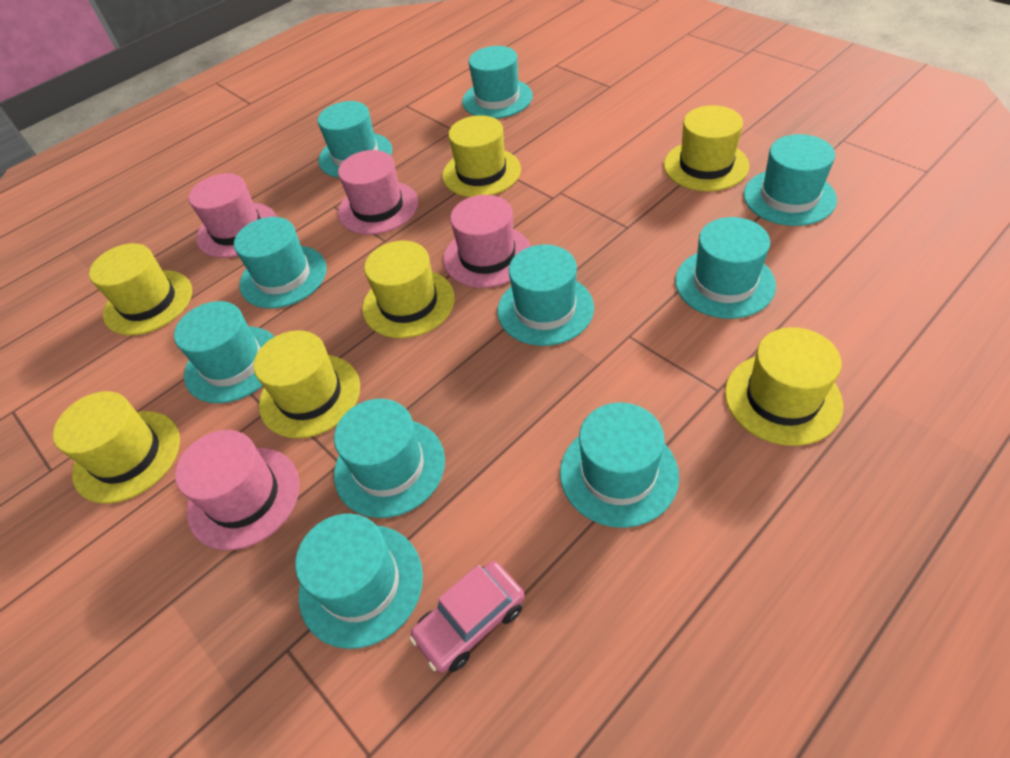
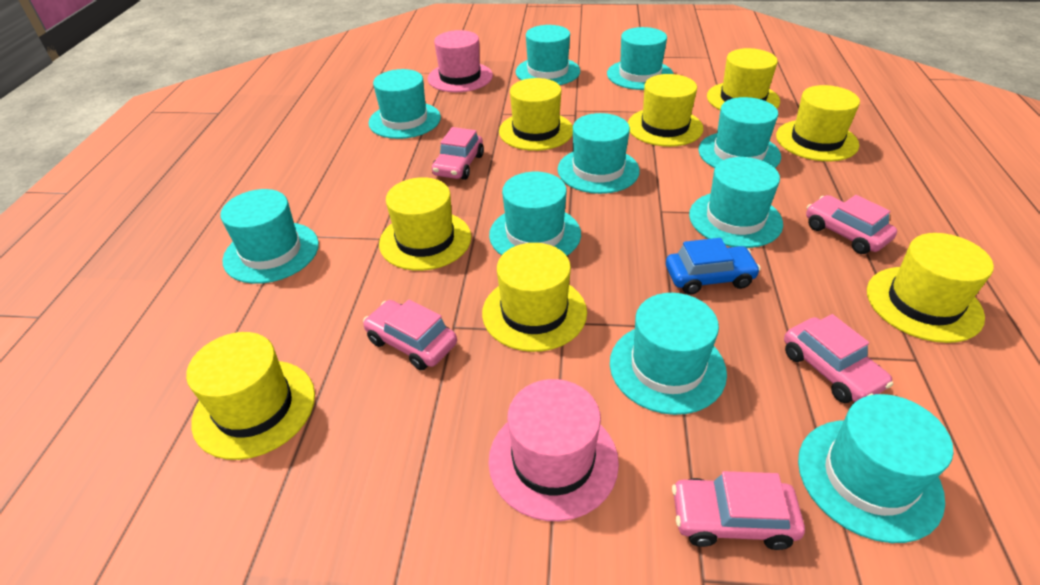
blue car: none = 0 -> [666,238,761,295] = 1
pink car: [409,561,525,673] = 1 -> [363,300,457,370] [432,127,484,180] [672,471,805,550] [784,314,893,403] [806,195,897,254] = 5
pink hat: [175,430,300,550] [188,173,277,258] [338,150,418,235] [443,195,531,288] = 4 -> [428,30,493,92] [488,379,619,521] = 2
yellow hat: [53,391,180,503] [89,243,192,336] [253,330,360,439] [362,241,455,338] [443,115,521,197] [664,105,749,191] [725,327,843,446] = 7 -> [186,332,315,460] [379,177,471,271] [482,243,587,352] [499,78,573,151] [628,74,704,147] [707,48,780,110] [776,85,860,161] [867,233,994,343] = 8

